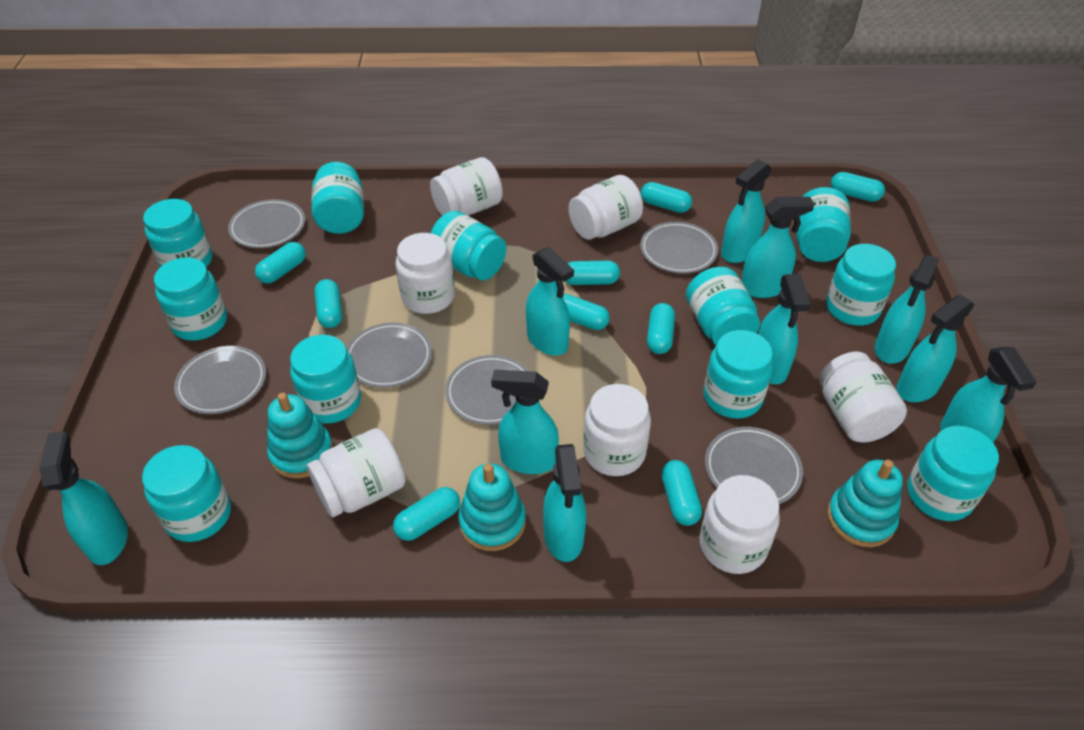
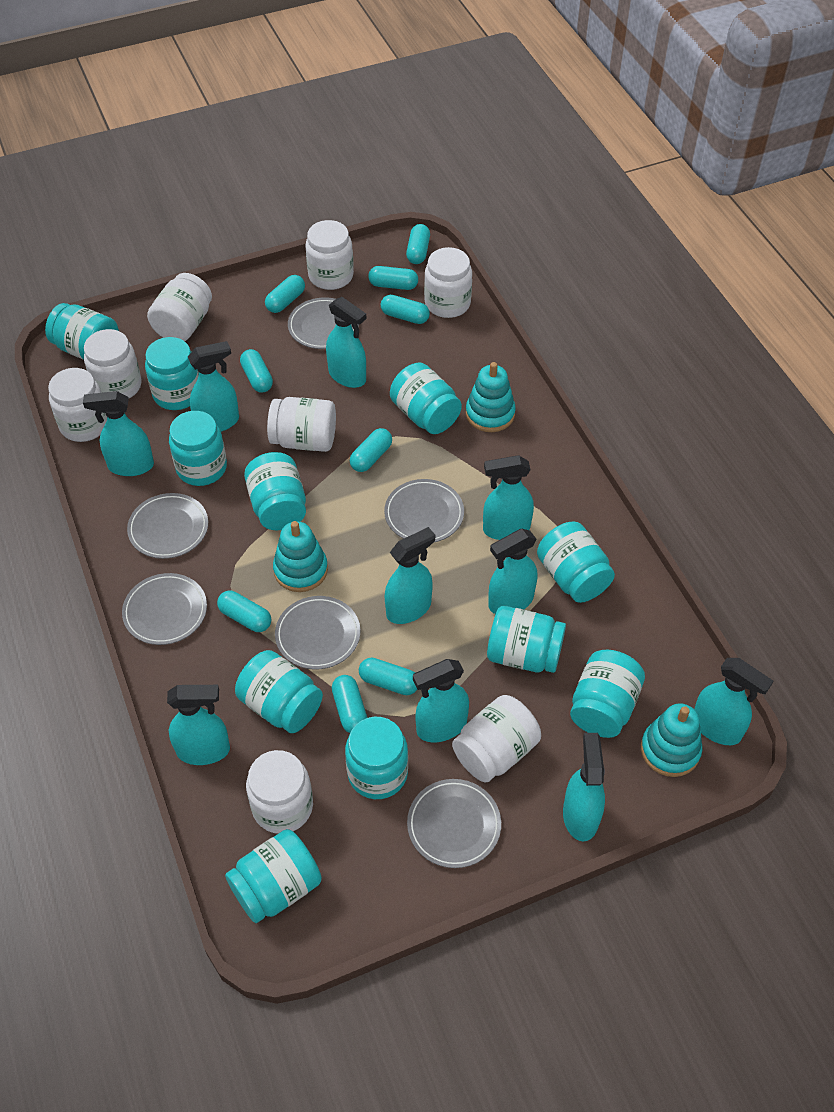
white jar: [307,428,406,517] [396,233,455,314] [430,157,503,216] [569,175,643,240] [583,384,651,476] [700,475,780,574] [819,352,907,443] = 7 -> [48,368,107,442] [84,329,142,398] [147,273,212,341] [246,750,313,834] [267,397,336,452] [305,220,354,290] [424,247,472,318] [452,695,541,782] = 8

